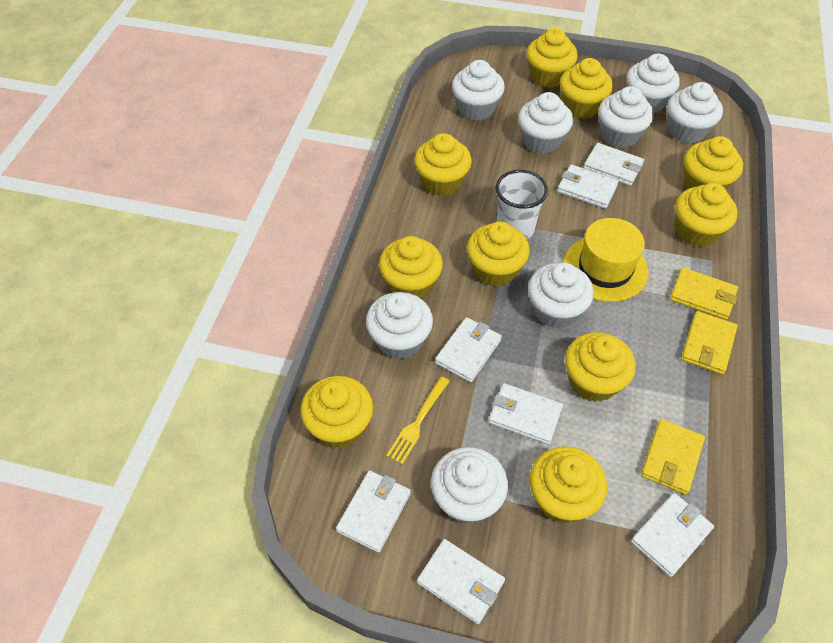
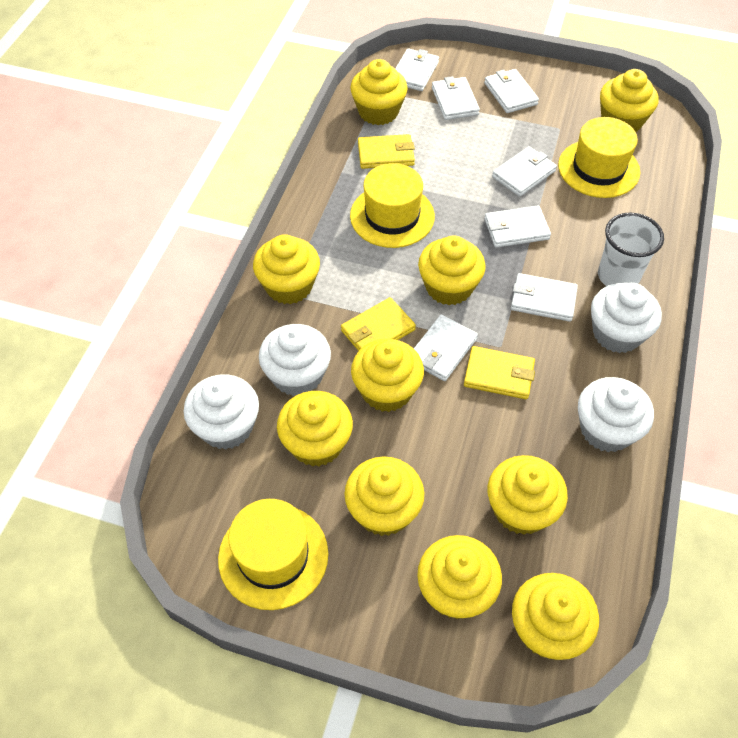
white cupcake: [366,292,433,359] [431,447,508,524] [452,60,505,121] [518,92,573,154] [528,263,594,329] [599,86,654,148] [626,54,680,114] [667,82,723,144] = 8 -> [184,375,259,450] [259,324,331,396] [578,377,654,452] [591,283,662,353] = 4
yellow fork: [386,376,450,465] = 1 -> none = 0
yellow hat: [564,218,648,302] = 1 -> [218,499,328,610] [350,163,435,248] [558,117,640,198] = 3

